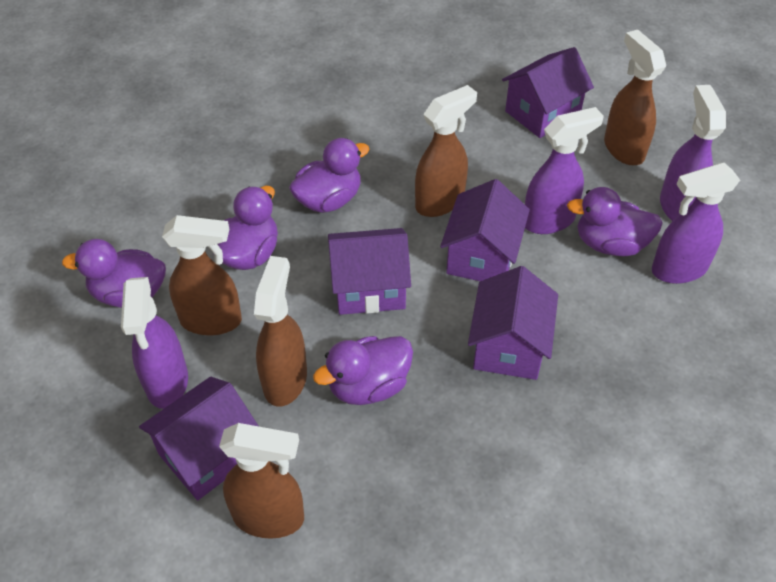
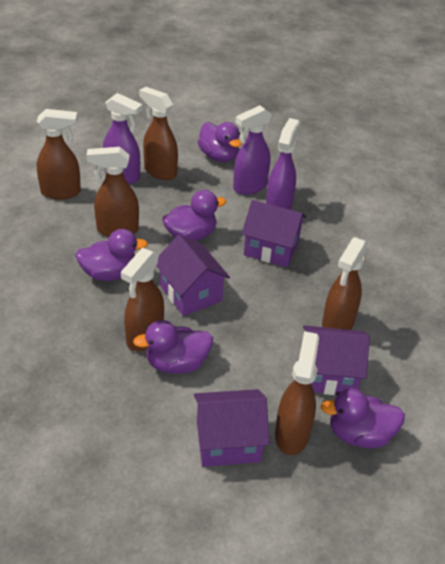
brown spray bottle: [162,215,242,335] [219,423,304,538] [254,256,307,407] [415,85,477,217] [604,30,666,165] = 5 -> [37,109,81,199] [87,147,139,237] [121,248,164,351] [139,87,178,180] [275,331,319,455] [322,237,368,330] = 6
purple house: [139,377,258,500] [328,228,411,315] [440,179,530,281] [468,266,558,380] [502,47,594,138] = 5 -> [156,234,230,316] [194,389,270,467] [242,200,307,267] [303,325,370,395] = 4
purple spray bottle: [121,277,188,409] [525,107,604,234] [652,163,740,284] [660,85,726,221] = 4 -> [103,93,143,184] [233,105,271,195] [266,118,300,210] = 3

